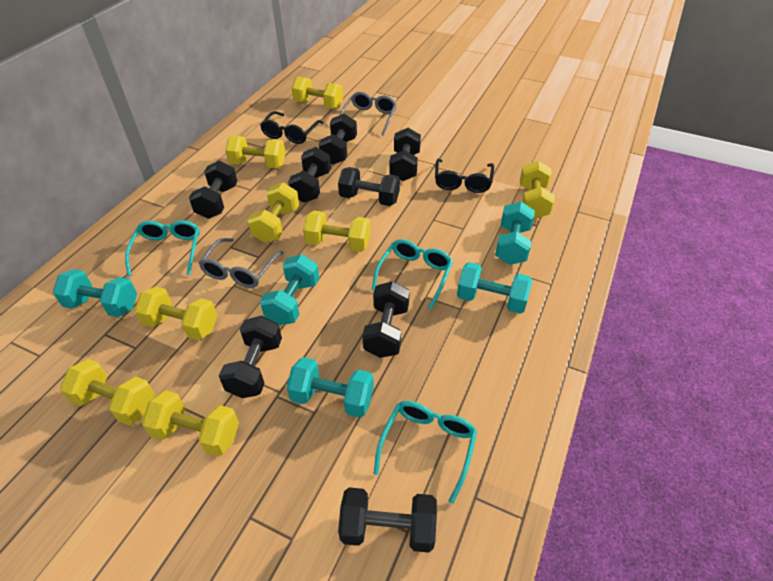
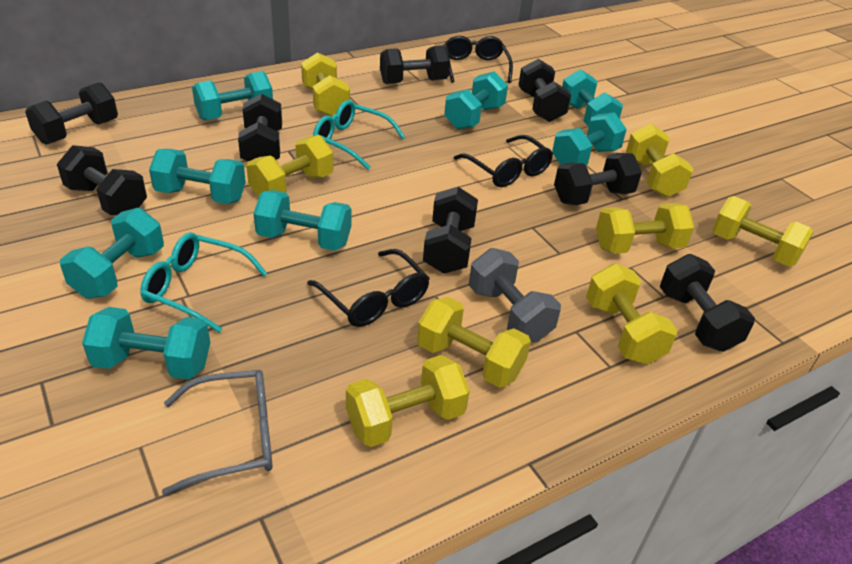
black glasses: [260,111,324,144] [435,159,494,193] = 2 -> [307,249,430,327] [444,36,513,83] [454,135,553,187] = 3
grey dumbbell: none = 0 -> [469,248,561,342] = 1
grey glasses: [199,238,284,288] [340,92,397,136] = 2 -> [162,370,273,496] = 1
turquoise dumbbell: [53,269,137,317] [260,255,319,325] [287,357,374,418] [457,262,532,314] [495,202,535,265] = 5 -> [60,208,164,299] [82,307,210,380] [149,149,246,204] [192,71,273,120] [253,190,351,251] [444,71,508,130] [552,112,627,165] [562,69,623,126] = 8
turquoise glasses: [125,220,200,276] [372,239,453,310] [374,401,477,504] = 3 -> [140,233,268,333] [313,100,405,170] = 2

